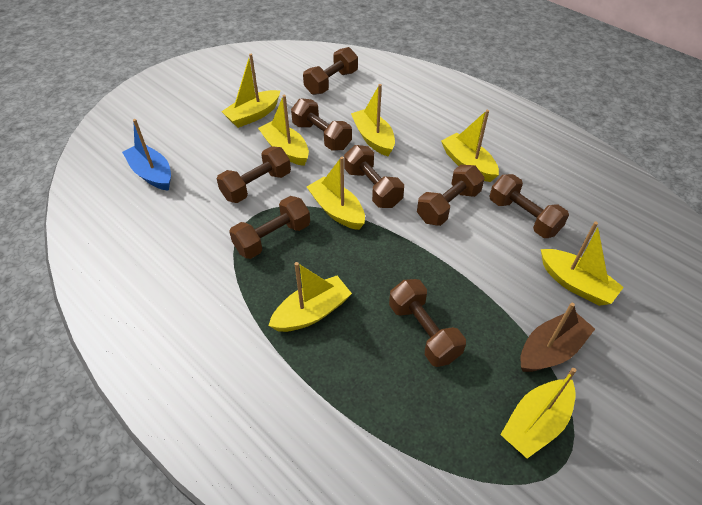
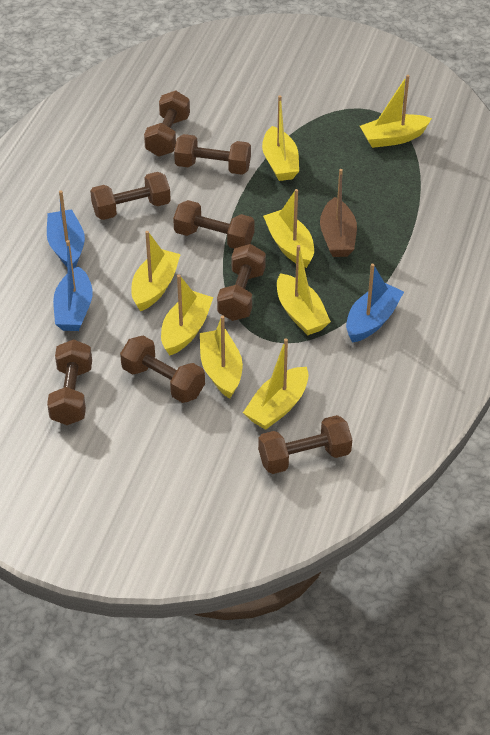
blue boat: [122,119,171,191] = 1 -> [47,190,85,269] [53,240,93,331] [346,264,404,343] = 3

